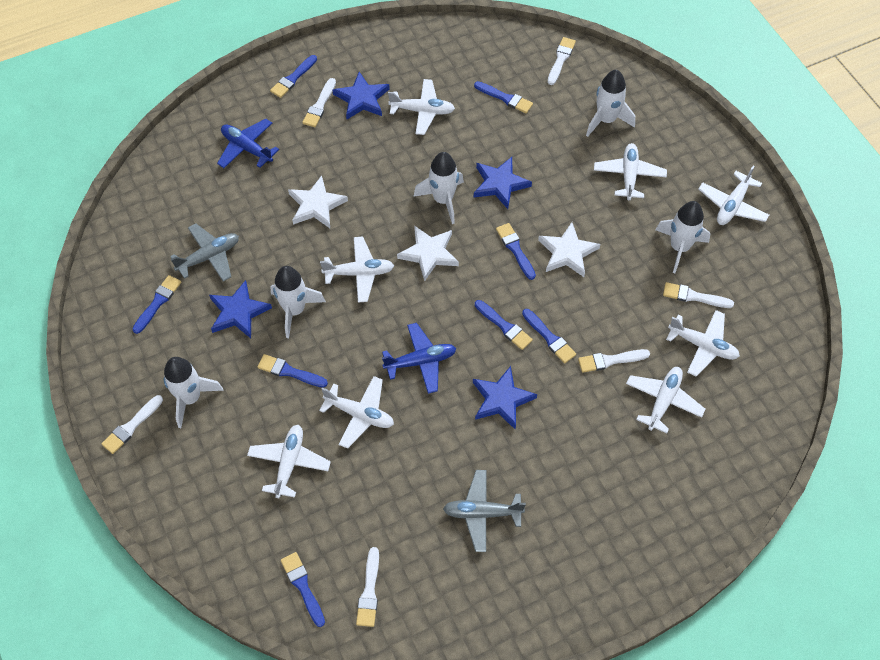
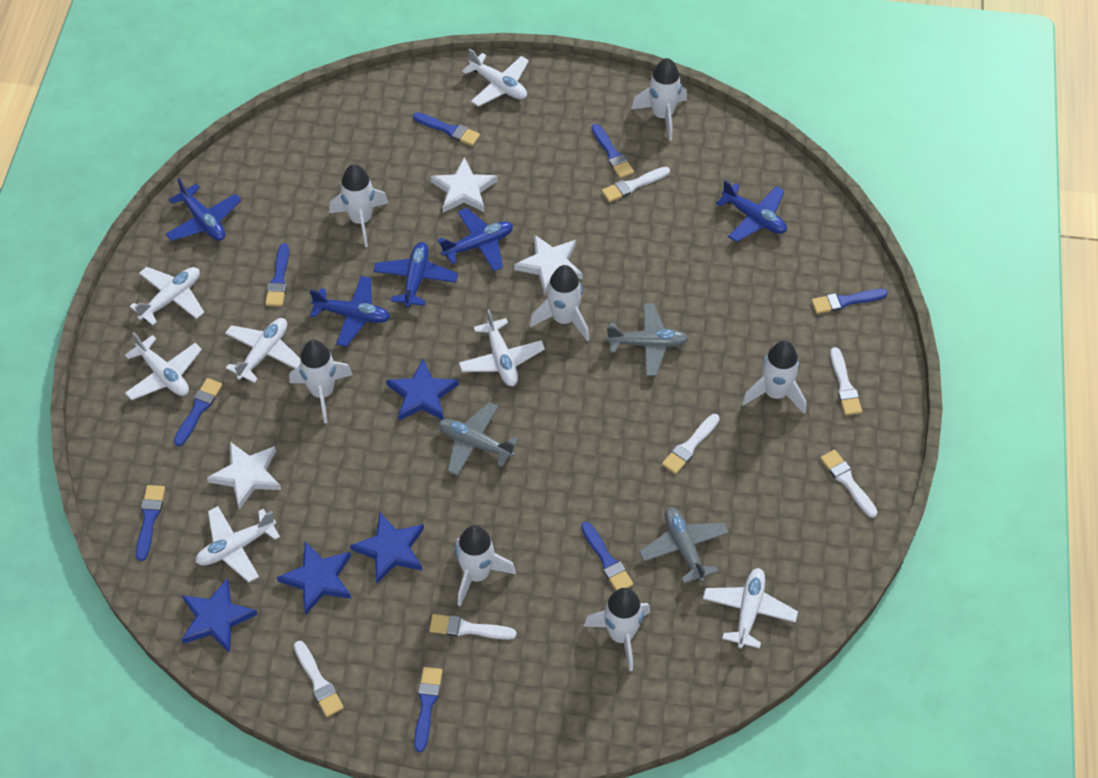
blue plane: [217,118,279,168] [382,323,456,394] = 2 -> [166,178,241,241] [310,276,390,347] [373,242,458,308] [438,208,513,272] [716,180,787,242] = 5
grey plane: [170,223,239,281] [443,470,526,552] = 2 -> [438,402,519,476] [606,303,689,376] [639,507,729,584] = 3
white plane: [247,425,331,498] [319,376,394,449] [320,237,394,303] [388,79,455,135] [594,143,667,200] [626,367,705,434] [666,310,740,377] [699,165,769,225] = 8 -> [125,332,202,400] [130,267,204,325] [196,506,280,582] [225,318,300,383] [459,309,545,386] [462,49,529,107] [703,568,798,649] = 7
white rocket: [164,357,224,428] [270,266,326,338] [414,152,464,224] [586,70,635,137] [656,201,710,273] = 5 -> [289,340,353,424] [329,164,388,247] [456,525,516,606] [530,265,589,341] [584,588,650,671] [631,58,687,141] [742,341,806,414] = 7

